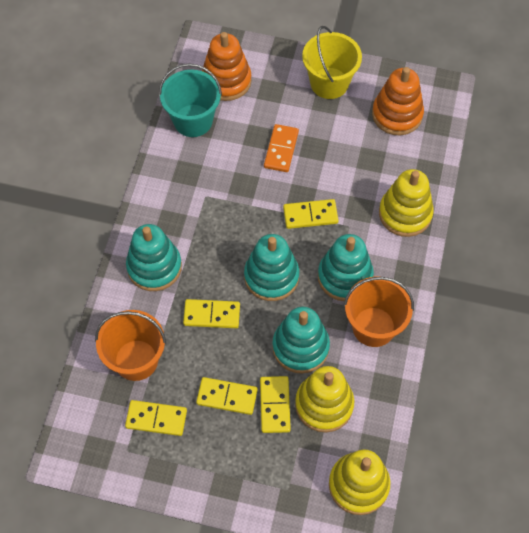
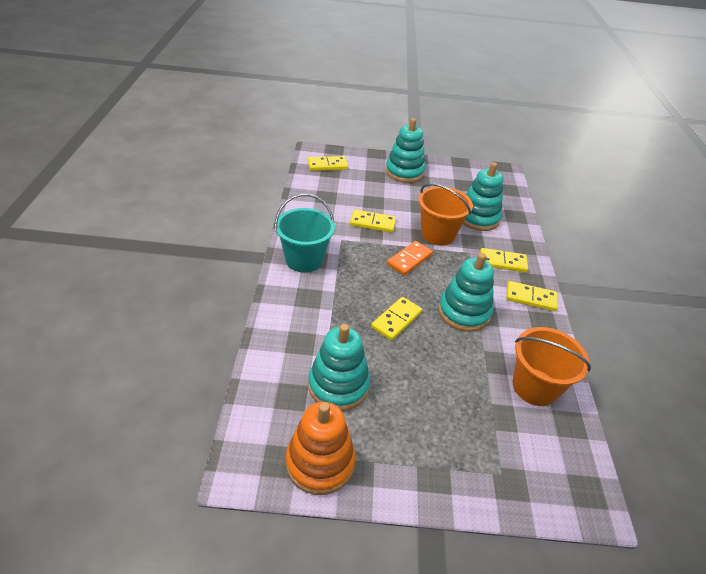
orange stacking toy: [202,32,252,101] [372,67,424,135] = 2 -> [286,402,356,495] = 1
yellow bucket: [302,26,362,99] = 1 -> none = 0
yellow stacking toy: [295,366,354,433] [329,450,391,515] [379,169,434,237] = 3 -> none = 0

